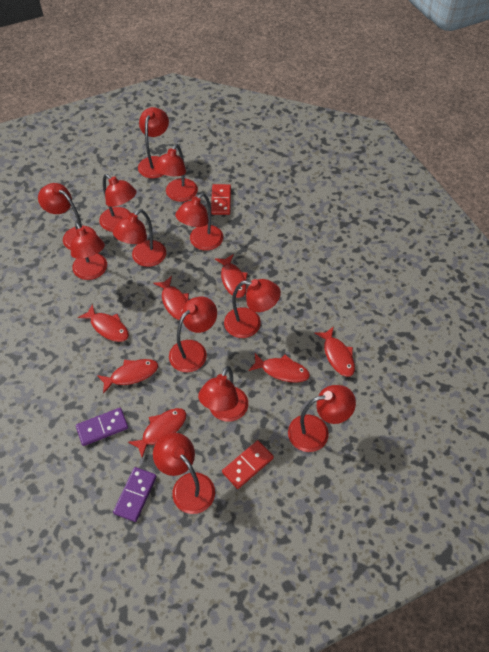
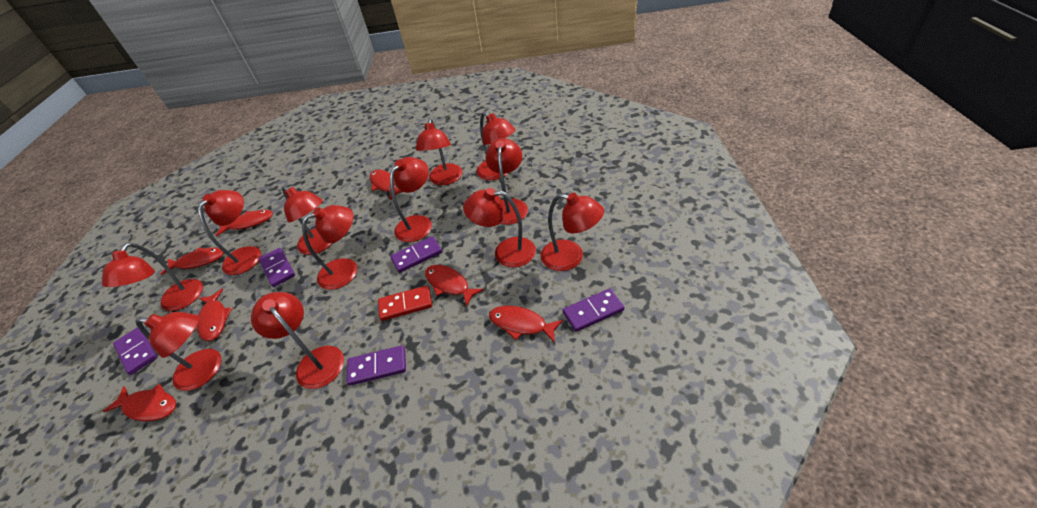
purple domino: [76,408,128,446] [113,467,157,522] = 2 -> [113,327,157,375] [259,248,295,287] [347,345,406,386] [390,236,442,273] [563,288,624,332] = 5
red domino: [211,184,231,215] [222,440,274,489] = 2 -> [378,285,432,321] = 1

